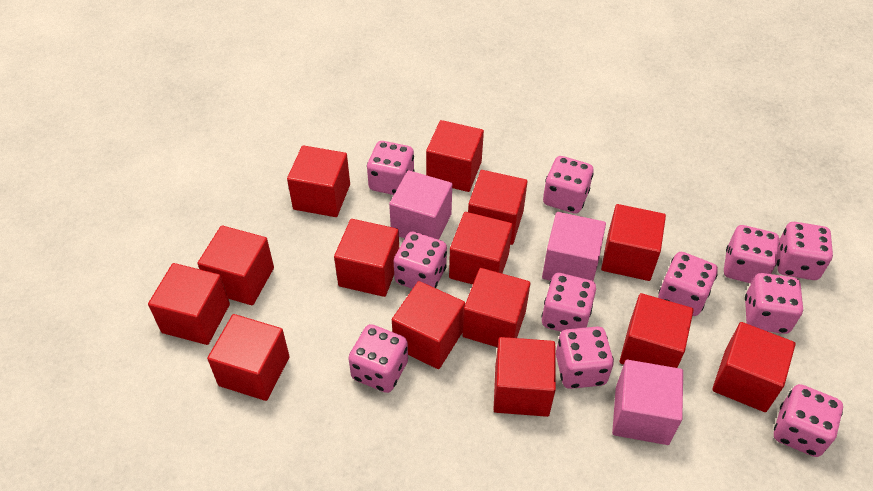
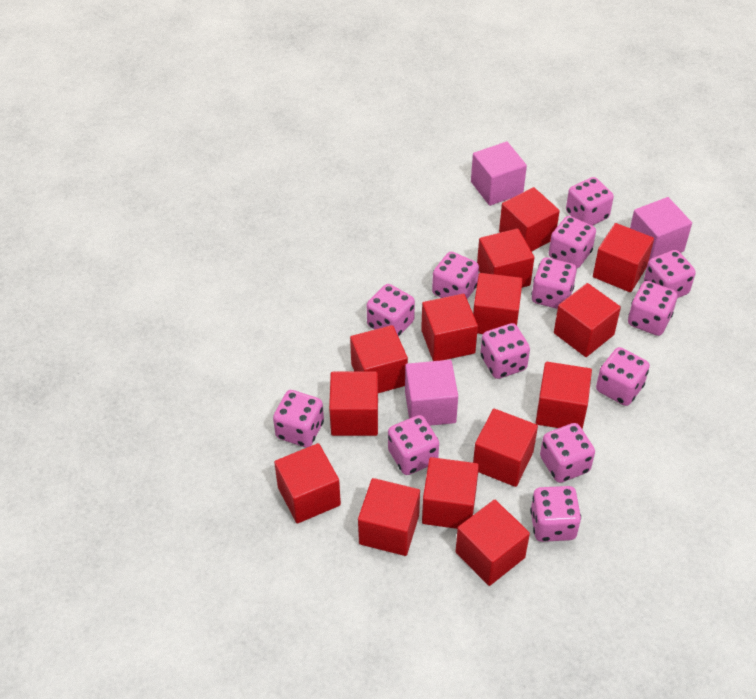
pink dice: [348,324,408,393] [367,141,415,195] [394,232,447,289] [541,273,596,332] [543,156,594,214] [556,326,614,389] [658,252,718,316] [724,225,779,284] [745,273,803,334] [774,384,843,457] [777,222,833,280] = 11 -> [273,390,324,447] [367,284,415,337] [388,415,439,475] [432,252,479,299] [480,323,530,379] [530,486,581,542] [531,258,577,309] [540,423,595,483] [549,216,596,269] [566,177,614,226] [596,347,650,406] [628,281,677,336] [644,250,696,298] = 13

